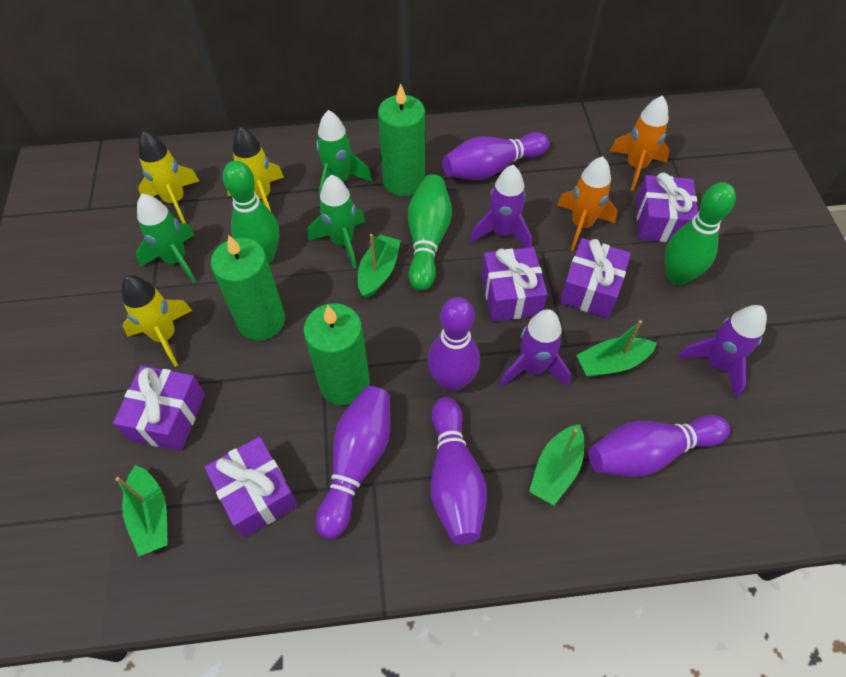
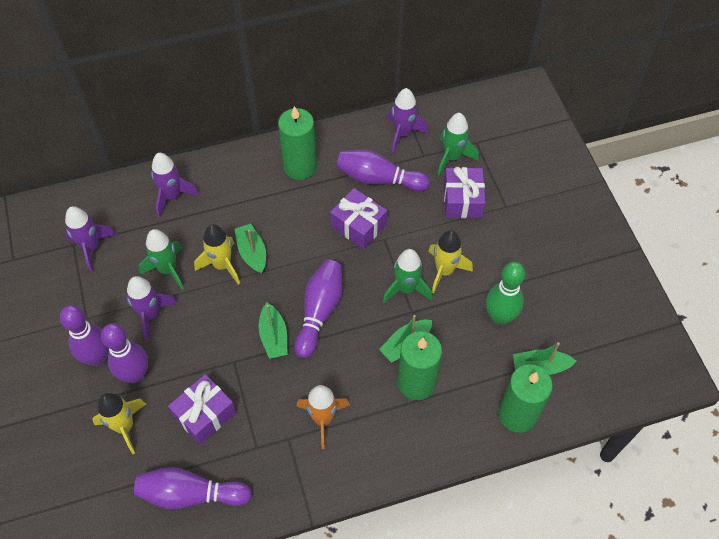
green bowling pin: [223,161,279,263] [408,174,452,291] [665,182,736,285] = 3 -> [486,262,525,325] = 1
orange rocket: [557,156,617,251] [609,95,670,191] = 2 -> [296,385,350,449] = 1
purple gift: [113,365,205,451] [205,436,298,538] [481,247,547,321] [559,238,631,318] [636,172,698,242] = 5 -> [168,374,236,445] [330,188,387,249] [444,167,485,219] = 3
purple rocket: [470,165,532,248] [500,309,571,387] [677,305,767,398] = 3 -> [65,206,116,272] [126,276,178,341] [151,153,199,217] [388,88,429,153] = 4

